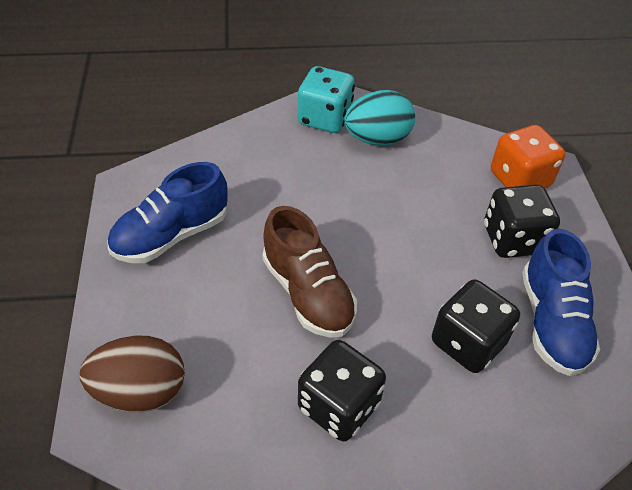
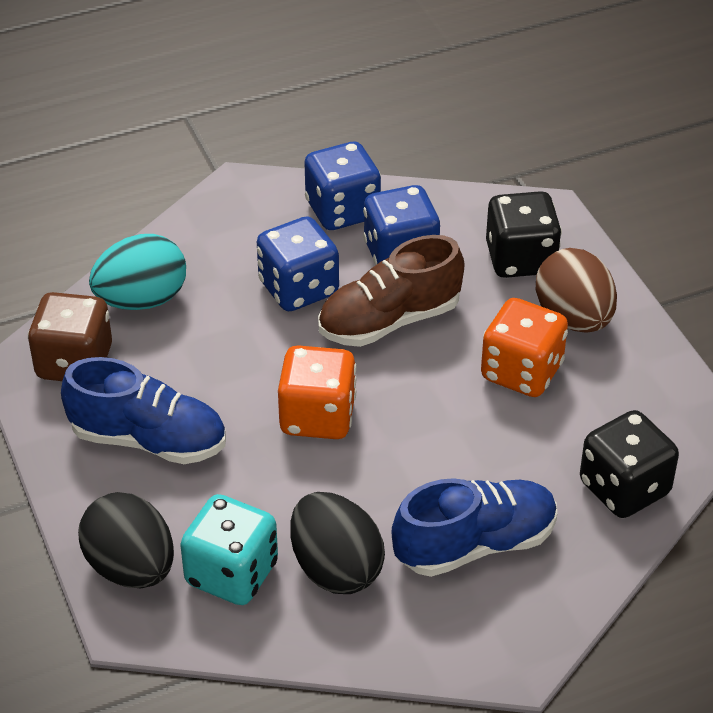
black dice: [298,340,386,442] [432,279,520,373] [484,185,560,258] = 3 -> [486,191,562,278] [580,410,679,518] = 2
black egg: none = 0 -> [78,492,174,588] [290,492,385,594] = 2
blue dice: none = 0 -> [257,217,339,311] [304,142,381,230] [363,185,440,265] = 3
brown dice: none = 0 -> [28,292,112,381] = 1
orange dice: [491,125,565,188] = 1 -> [278,345,356,439] [481,298,568,397] = 2

